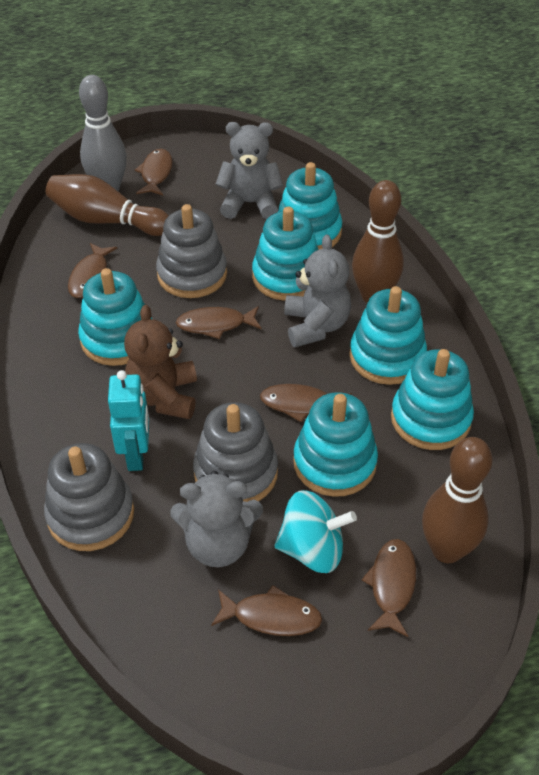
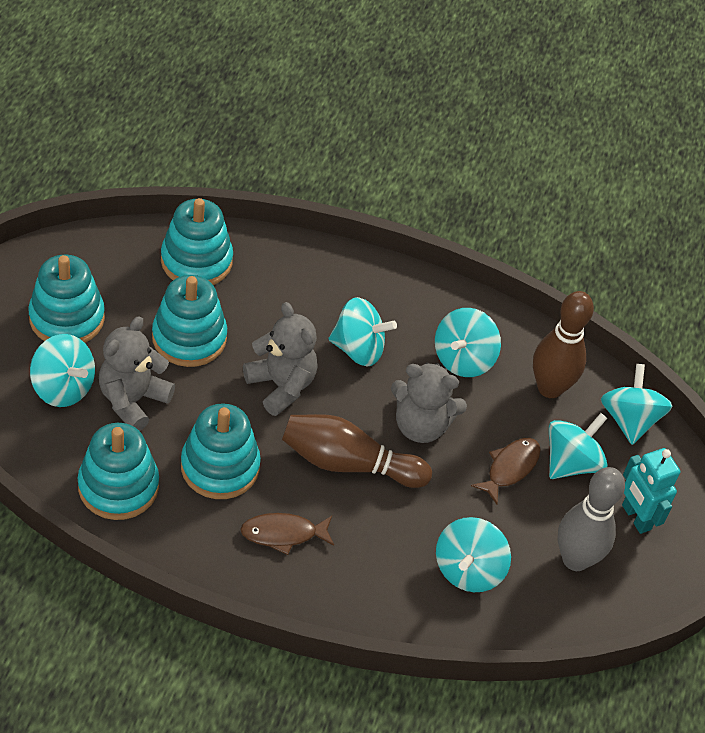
brown bowling pin: [46,174,169,236] [352,180,404,303] [422,437,492,563] = 3 -> [282,414,432,488] [533,291,594,398] = 2
brown fish: [68,243,117,298] [135,149,173,195] [176,306,262,339] [211,585,322,636] [260,384,352,422] [362,539,416,637] = 6 -> [240,513,334,555] [471,438,541,504] = 2
brown teddy bear: [124,305,197,419] = 1 -> none = 0
grey stacking toy: [44,443,134,551] [156,204,227,298] [193,402,278,502] = 3 -> none = 0
turquoise spinning top: [274,490,357,573] = 1 -> [30,334,95,407] [329,297,397,366] [435,308,501,377] [436,517,511,592] [549,413,608,479] [601,364,673,445] = 6
turquoise stacking toy: [78,268,152,366] [252,207,319,301] [278,162,342,249] [293,392,378,497] [349,286,427,385] [391,349,474,450] = 6 -> [28,254,105,343] [77,423,159,520] [152,275,227,367] [161,198,233,285] [181,403,261,499] = 5

